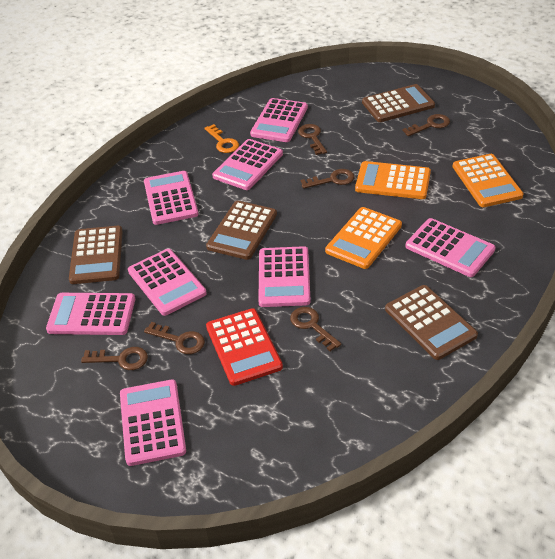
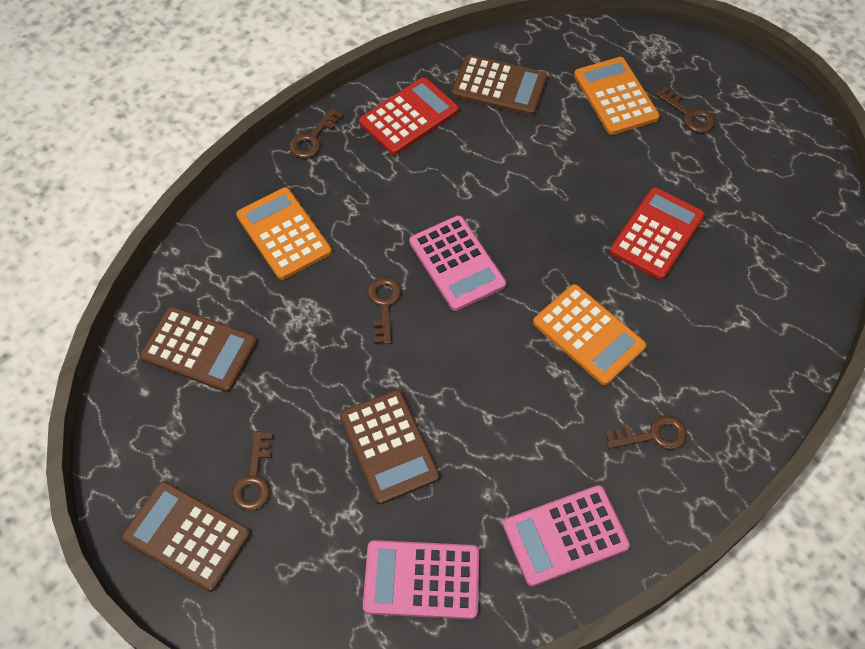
brown key: [81,347,148,370] [144,322,205,354] [290,307,341,351] [298,124,327,155] [301,169,355,189] [403,114,450,136] = 6 -> [232,431,273,511] [289,108,343,158] [368,277,401,344] [605,415,687,449] [655,86,715,133] = 5
orange key: [205,124,239,153] = 1 -> none = 0
pink calculator: [46,293,135,335] [120,379,186,466] [128,249,207,316] [144,171,199,225] [212,139,283,190] [250,98,308,142] [258,246,311,307] [406,218,496,277] = 8 -> [363,540,479,619] [409,215,506,311] [503,485,630,586] = 3
red calculator: [206,308,283,386] = 1 -> [359,77,459,155] [610,187,705,280] = 2

